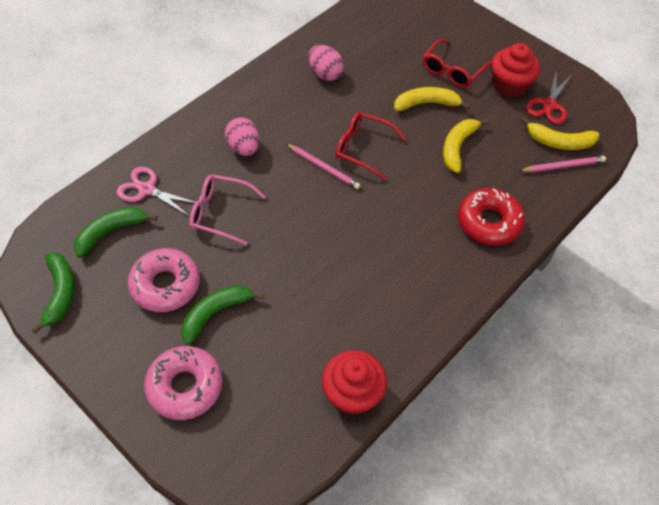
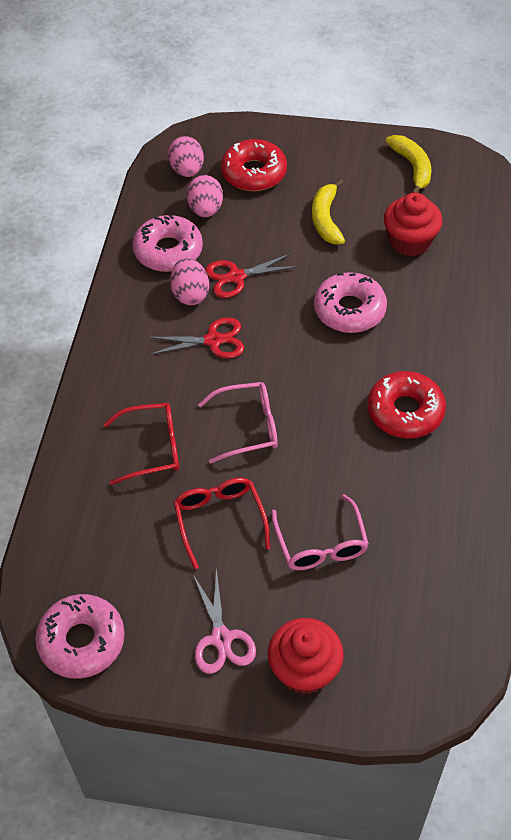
green banana: [32,253,75,334] [74,207,157,257] [181,285,264,345] = 3 -> none = 0
pink donut: [128,248,200,312] [144,346,222,420] = 2 -> [35,594,125,679] [133,214,203,272] [314,272,387,333] = 3
pink egg: [225,117,260,156] [308,45,344,81] = 2 -> [168,136,204,177] [170,258,209,305] [187,175,223,217] = 3
pink glasses: [189,175,265,245] = 1 -> [198,382,278,464] [272,494,369,570] = 2
pink pencil: [285,143,361,189] [520,156,606,173] = 2 -> none = 0
red donut: [458,188,525,246] = 1 -> [221,139,287,191] [367,371,446,439] = 2
red scissors: [526,69,572,124] = 1 -> [148,317,244,358] [205,253,299,298] = 2
yellow banana: [394,87,470,111] [443,119,489,173] [521,117,599,150] = 3 -> [312,179,345,244] [386,135,432,193] = 2

